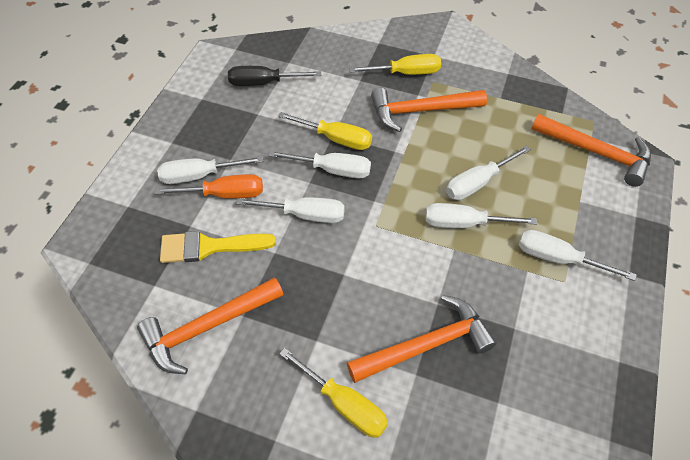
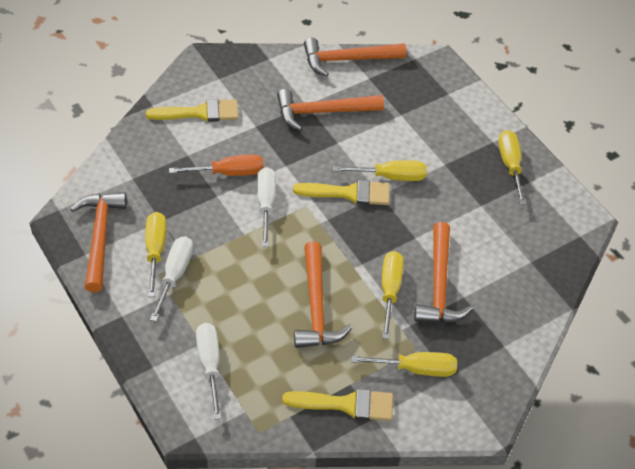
black screwdriver: [228,66,321,86] = 1 -> none = 0
orange hammer: [137,277,283,374] [347,295,497,383] [371,88,487,132] [531,114,651,187] = 4 -> [70,192,127,292] [277,89,384,131] [294,242,352,348] [304,38,407,77] [414,222,473,323] = 5
white screwdriver: [157,156,263,184] [236,197,345,223] [269,151,371,178] [425,203,537,228] [446,145,531,200] [519,230,637,281] = 6 -> [150,236,193,322] [196,323,222,420] [257,167,276,247] = 3
yellow brush: [160,231,276,263] = 1 -> [146,99,238,122] [282,389,393,421] [293,180,390,205] = 3
yellow screwdriver: [278,112,372,150] [279,348,388,438] [349,54,441,75] = 3 -> [145,212,166,297] [333,160,427,181] [350,352,457,377] [382,251,404,339] [499,130,526,205] = 5

